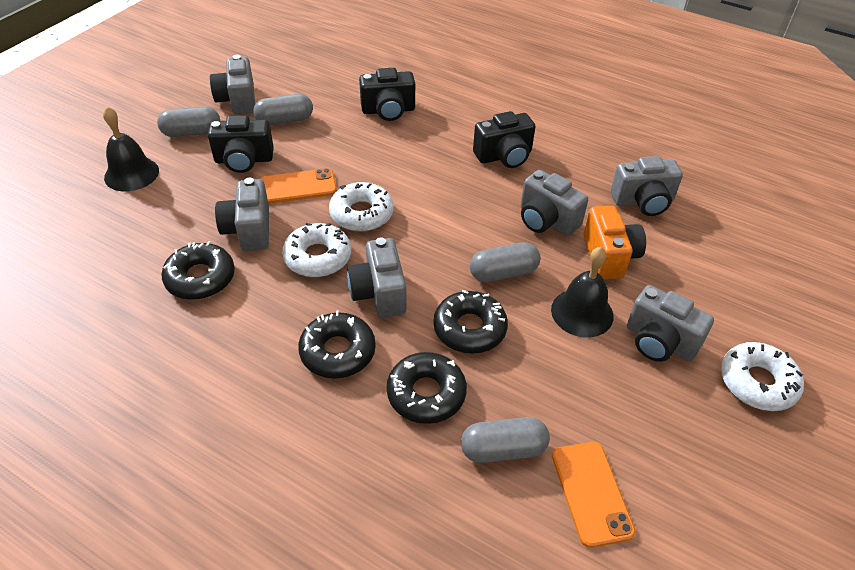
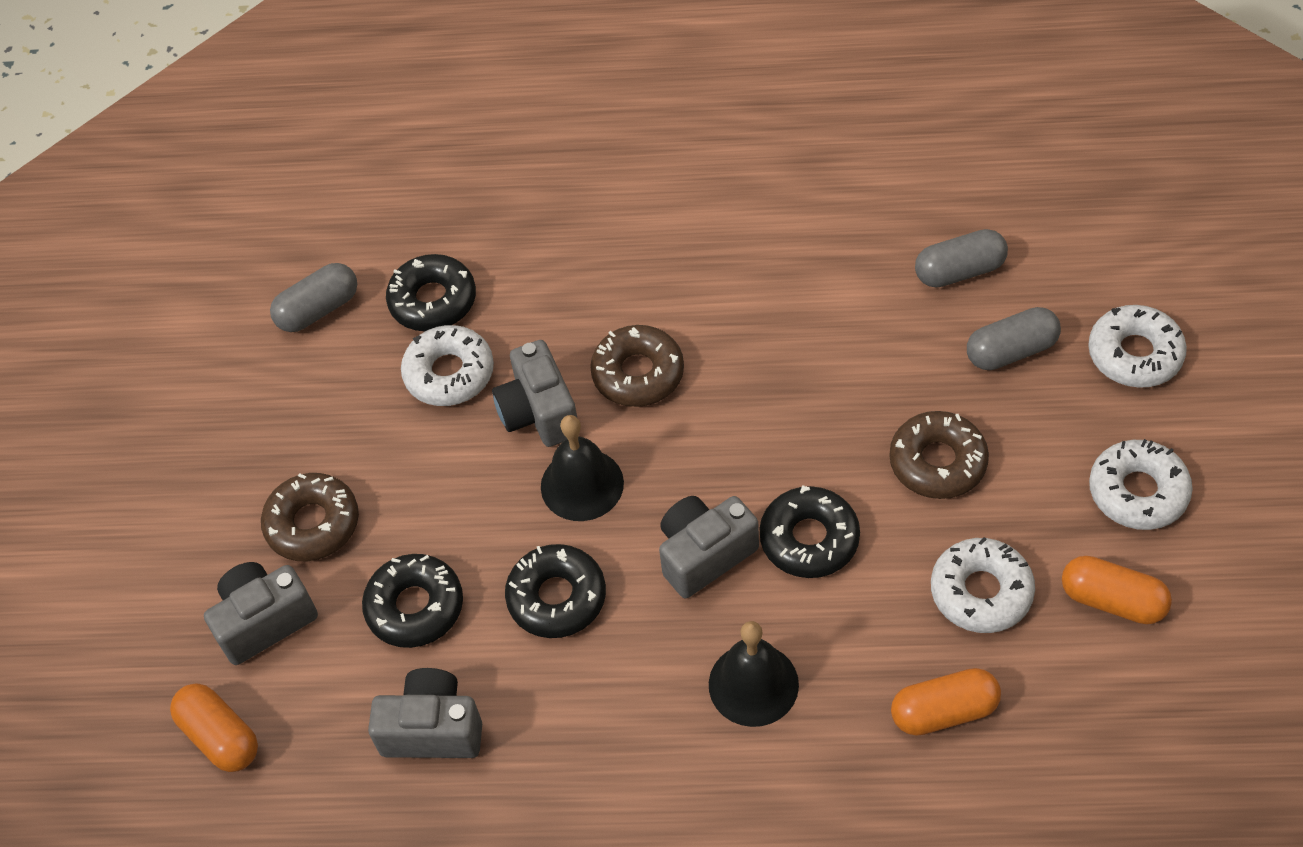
black camera: [208,115,274,173] [359,68,415,121] [473,111,535,168] = 3 -> none = 0
brown donut: none = 0 -> [261,473,359,561] [590,325,684,407] [889,411,989,499] = 3
grey camera: [210,55,255,114] [215,177,269,251] [347,237,406,318] [520,170,588,236] [611,156,683,216] [627,285,714,362] = 6 -> [204,562,318,665] [368,668,482,758] [492,340,577,447] [659,496,759,598] = 4
grey capsule: [157,106,220,137] [253,94,313,125] [461,417,550,463] [470,242,541,282] = 4 -> [270,263,357,332] [915,229,1008,288] [967,307,1061,370] = 3
orange camera: [584,206,646,279] = 1 -> none = 0
orange capsule: none = 0 -> [170,684,258,772] [891,668,1001,736] [1062,556,1172,624] = 3
orange phone: [260,168,337,204] [552,442,636,548] = 2 -> none = 0
white donut: [282,223,351,277] [329,182,394,232] [721,342,804,411] = 3 -> [401,325,494,406] [931,537,1035,633] [1088,305,1187,388] [1089,439,1193,530] = 4

